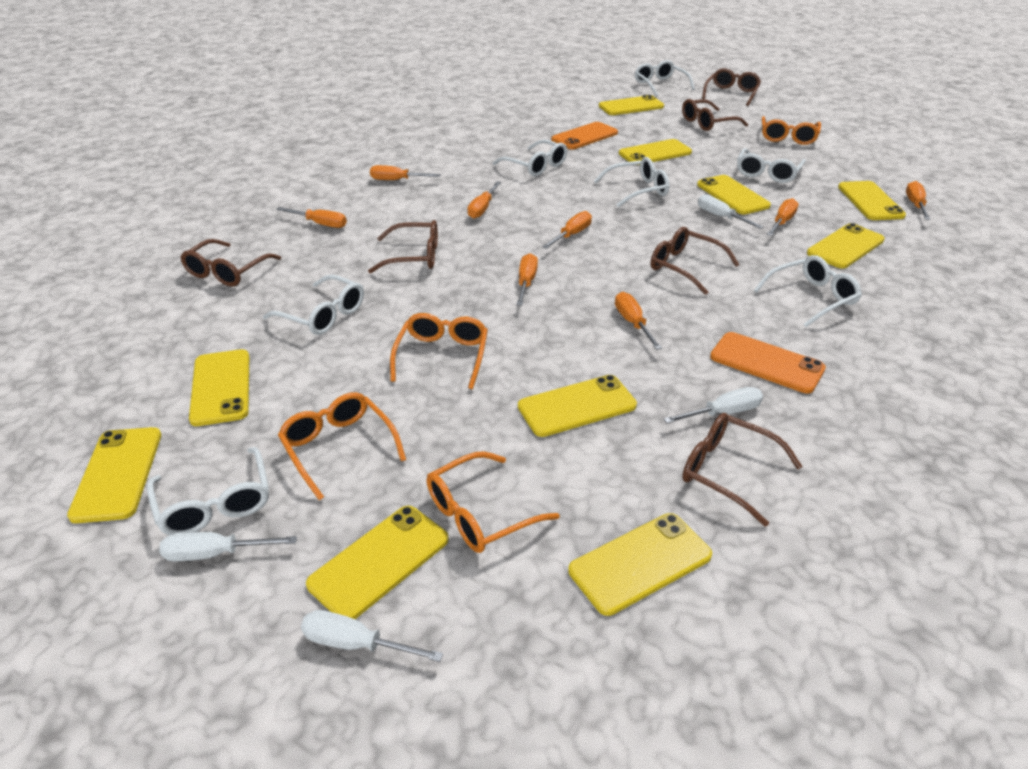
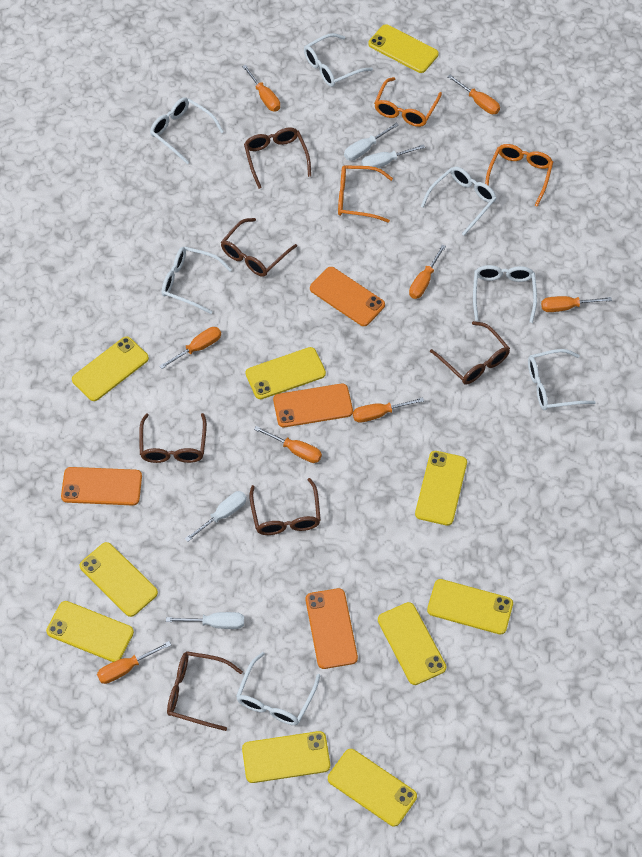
orange glasses: [278,392,406,500] [390,313,488,389] [427,451,560,553] [762,116,821,145] = 4 -> [338,165,393,223] [374,77,442,127] [485,144,553,207] = 3
orange phone: [551,122,618,149] [710,332,826,393] = 2 -> [61,467,142,505] [273,383,353,427] [306,588,358,669] [310,267,385,326] = 4

